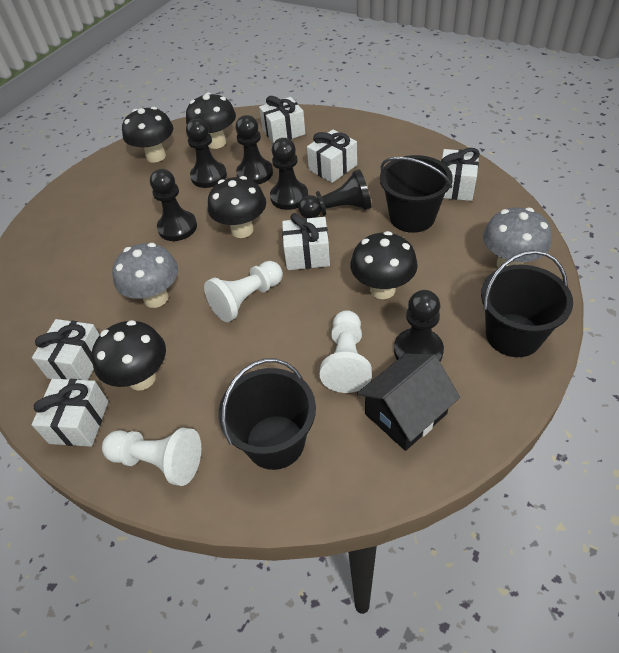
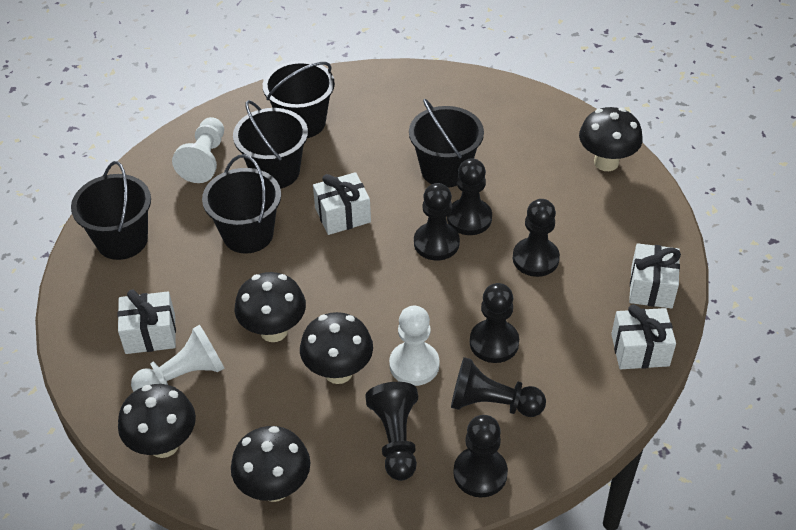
black bucket: [218,359,316,470] [380,155,453,233] [481,250,573,357] = 3 -> [71,161,151,260] [202,154,281,254] [233,100,308,189] [263,60,335,138] [409,99,484,188] = 5
black house: [357,353,460,451] = 1 -> none = 0
black pawn: [150,169,197,241] [186,118,227,188] [235,115,273,185] [270,138,308,210] [298,169,371,218] [394,290,444,361] = 6 -> [365,382,418,481] [414,183,460,261] [447,158,492,235] [451,357,546,417] [453,415,508,498] [470,283,519,363] [513,199,560,277] = 7
grey mushroom: [112,243,178,308] [483,207,552,268] = 2 -> none = 0
white gift: [32,319,100,380] [32,379,108,447] [259,96,305,143] [282,213,330,270] [307,129,357,183] [441,148,480,201] = 6 -> [117,289,176,354] [313,172,371,235] [611,304,676,369] [629,243,681,309] = 4

